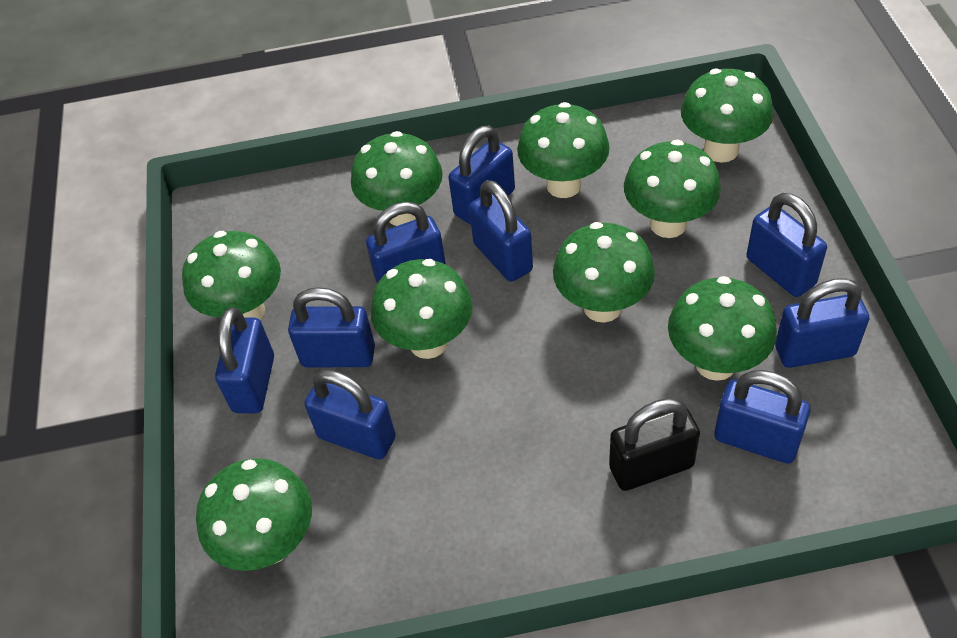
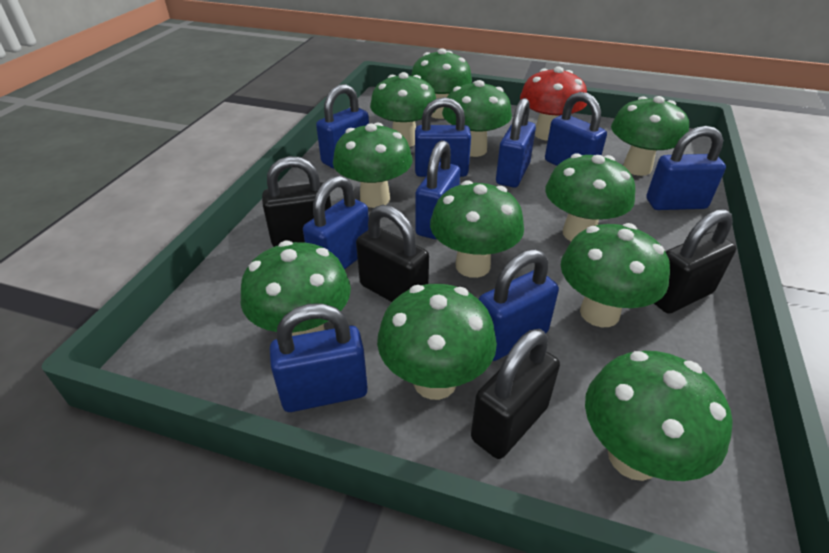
black padlock: [609,398,700,491] = 1 -> [262,156,331,247] [356,205,429,302] [471,329,560,459] [654,209,736,314] = 4
green mushroom: [182,231,281,320] [196,458,312,571] [351,131,443,226] [371,259,473,359] [517,102,610,198] [553,222,655,323] [624,140,721,238] [668,276,777,381] [681,68,774,163] = 9 -> [241,241,351,336] [333,122,412,208] [370,72,437,147] [377,284,497,400] [411,48,472,119] [430,180,524,278] [442,80,512,157] [545,153,635,241] [561,223,670,327] [585,351,733,481] [611,96,689,176] = 11
red mushroom: none = 0 -> [520,67,587,141] = 1

